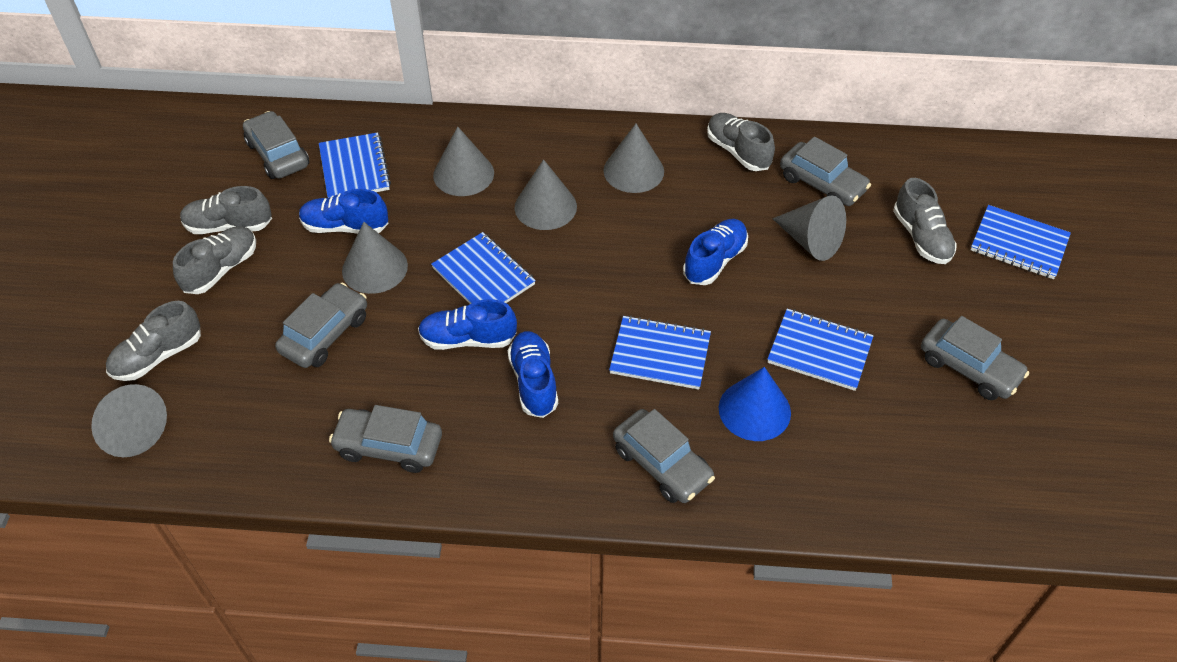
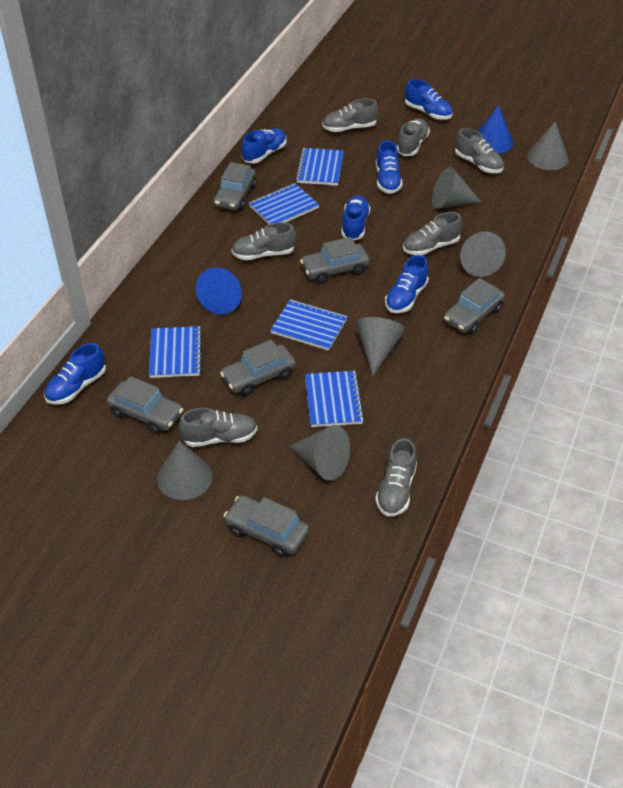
blue cone: [719,367,791,441] = 1 -> [196,268,242,314] [478,105,513,153] = 2
blue shoe: [299,189,388,234] [418,299,517,350] [508,331,558,418] [683,219,748,285] = 4 -> [44,343,106,404] [241,129,287,164] [341,195,370,240] [376,140,402,194] [385,255,429,313] [405,79,453,120] = 6
grey shoe: [106,301,201,381] [173,226,256,294] [180,186,272,234] [707,113,775,171] [893,178,957,264] = 5 -> [179,408,257,447] [231,222,296,260] [322,98,379,132] [375,438,417,517] [397,118,430,156] [403,212,462,255] [455,128,504,173] = 7

